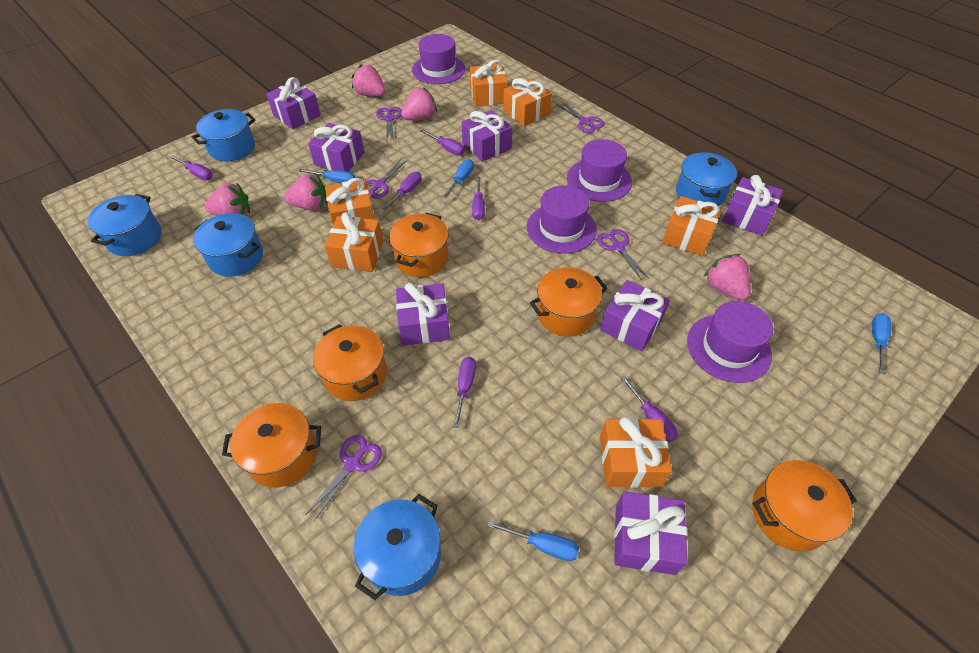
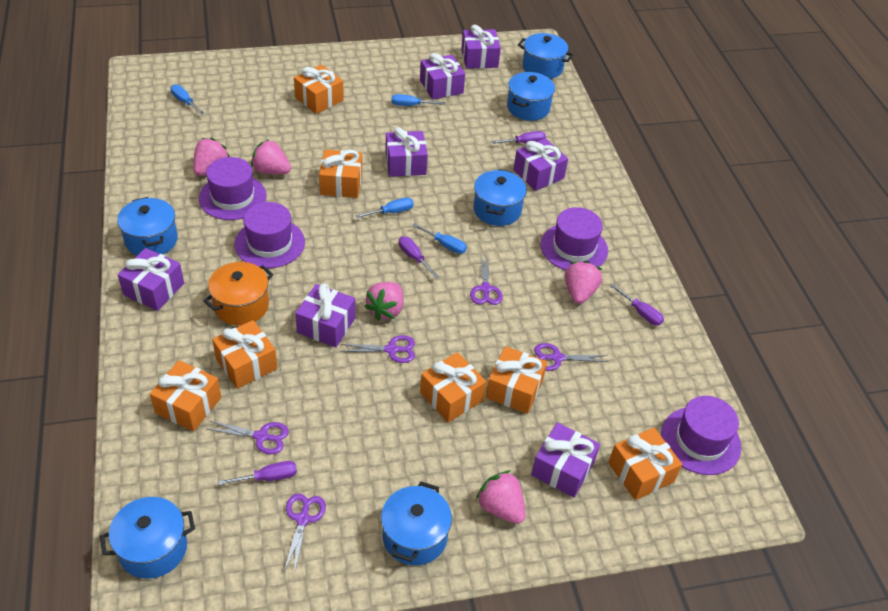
blue pot: [88,194,162,256] [192,109,256,161] [193,213,263,277] [354,494,441,600] [676,152,737,206] = 5 -> [100,497,195,579] [117,197,178,256] [381,482,452,565] [473,169,527,226] [507,72,555,121] [518,33,574,79] = 6
orange gift: [325,178,375,225] [325,212,383,272] [469,60,508,106] [503,78,552,126] [600,417,672,488] [662,196,722,256] = 6 -> [150,360,221,431] [212,320,278,389] [294,65,344,114] [319,150,362,198] [420,352,487,423] [486,346,547,414] [608,427,682,500] = 7
orange pot: [222,403,321,488] [313,324,387,401] [389,213,449,277] [530,267,608,337] [752,460,857,552] = 5 -> [203,262,273,326] = 1
purple screwdriver: [170,155,213,180] [383,172,422,210] [420,129,465,155] [453,357,476,428] [472,177,485,221] [621,376,678,442] = 6 -> [218,461,297,485] [399,236,439,278] [492,131,546,144] [611,284,664,326] = 4

